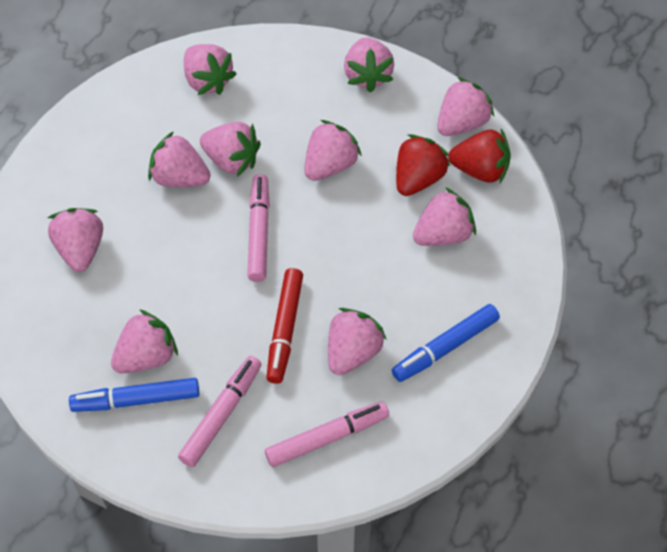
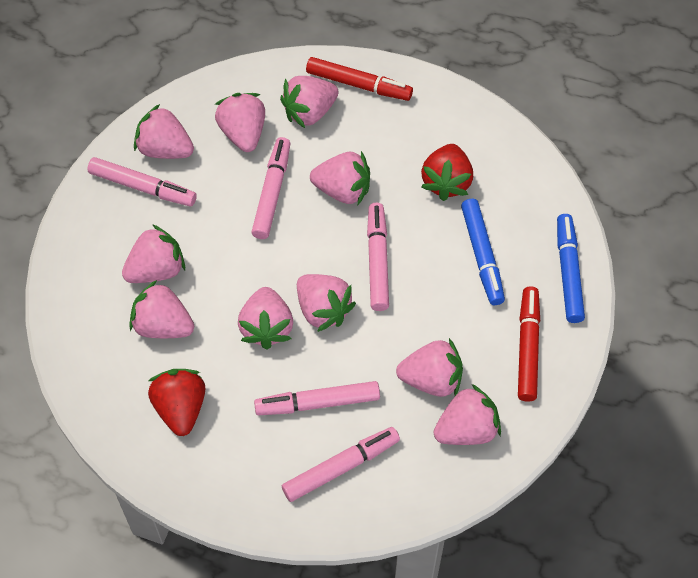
pink marker: [178,356,262,467] [247,174,270,282] [265,402,389,467] = 3 -> [87,157,197,206] [251,137,290,239] [254,381,380,415] [282,427,400,502] [367,203,389,311] = 5
red marker: [266,268,303,384] = 1 -> [306,57,413,101] [518,286,540,402] = 2

